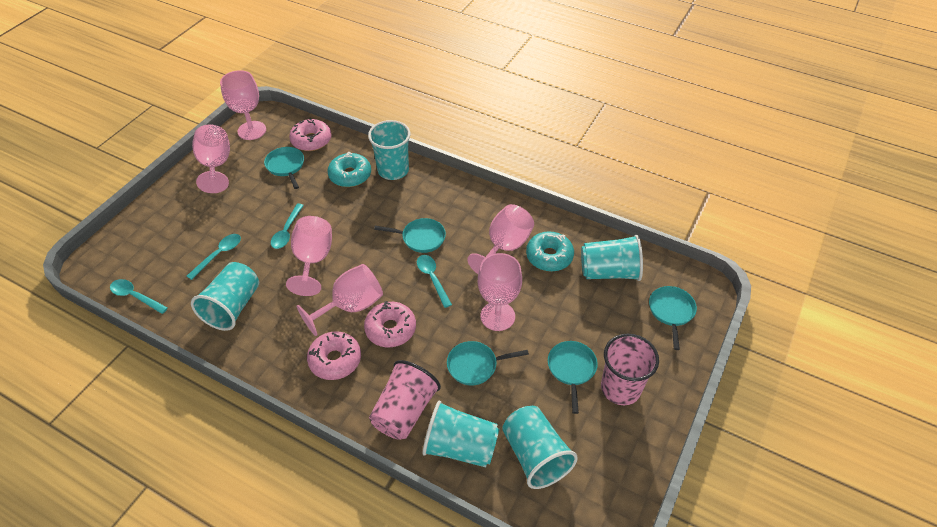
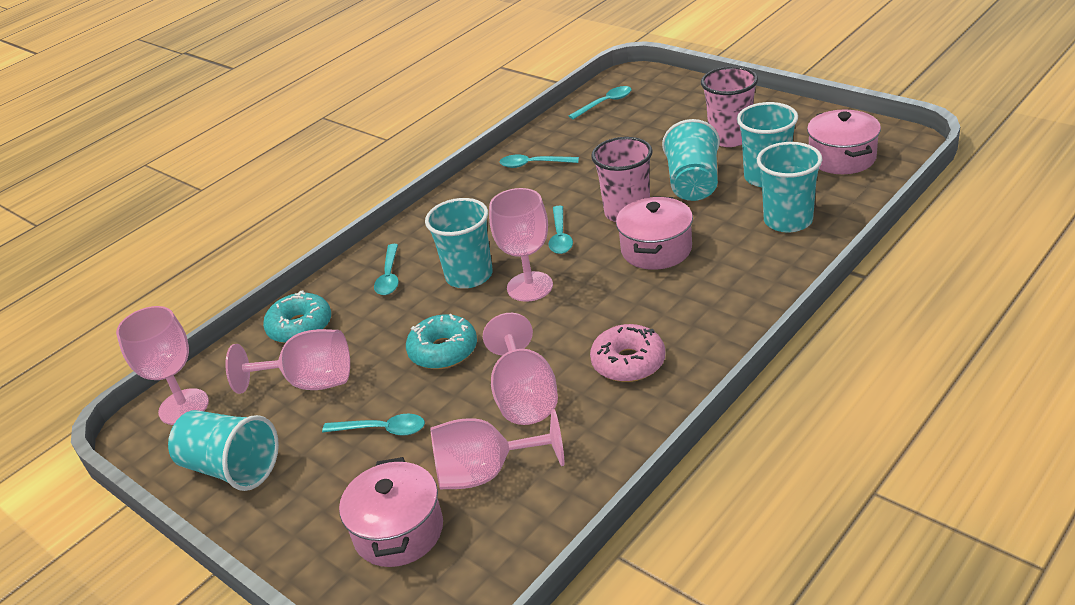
pink donut: [289,118,332,151] [307,331,361,380] [364,301,416,347] = 3 -> [590,324,665,382] = 1
pink goblet: [192,124,230,193] [220,70,266,140] [286,216,332,296] [296,264,383,336] [467,204,534,274] [478,253,522,331] = 6 -> [116,306,209,425] [225,329,350,394] [430,409,564,489] [483,313,558,425] [489,188,553,302] = 5
pink pot: none = 0 -> [339,457,443,567] [616,196,693,270] [807,110,881,174] = 3
turquoise pan: [264,147,304,189] [374,218,446,253] [447,341,529,386] [548,341,598,414] [649,286,697,350] = 5 -> none = 0
turquoise spoon: [110,279,168,314] [187,234,241,280] [271,203,304,249] [417,255,452,308] = 4 -> [322,414,425,436] [374,244,399,295] [499,155,579,168] [548,205,573,254] [569,86,632,120] = 5

